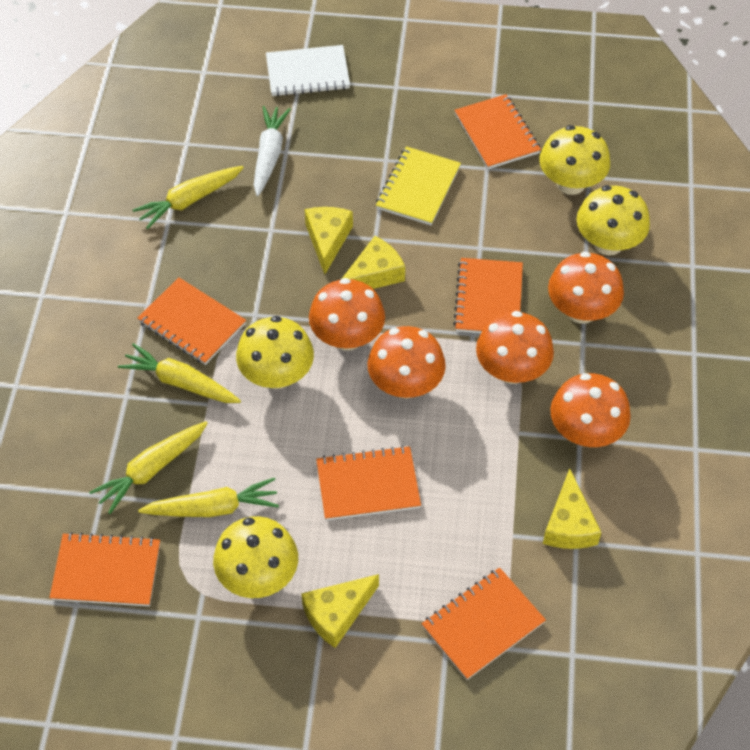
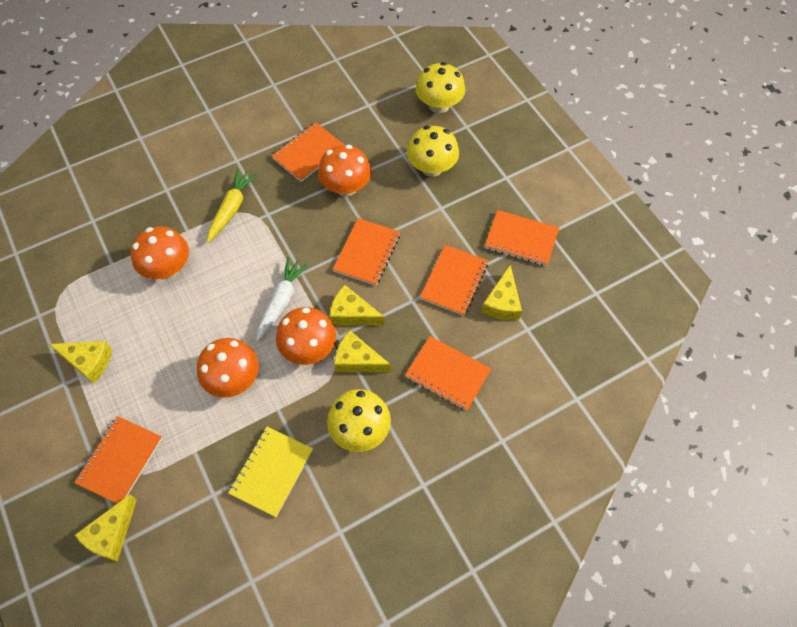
orange mushroom: [309,278,385,351] [367,326,446,399] [476,311,554,384] [548,251,624,324] [550,373,631,447] = 5 -> [131,226,189,279] [197,338,259,398] [276,307,336,365] [318,145,371,196] = 4
white notebook: [266,45,350,96] = 1 -> none = 0
yellow carrot: [89,421,208,514] [118,343,241,403] [133,166,244,229] [138,478,279,517] = 4 -> [207,169,257,243] = 1
yellow cheese: [301,574,379,648] [305,207,353,275] [342,236,405,289] [543,468,602,549] = 4 -> [49,341,112,384] [75,495,137,562] [329,285,385,325] [334,330,391,372] [482,265,522,320] = 5
yellow mushroom: [213,516,298,598] [236,316,314,389] [539,125,610,195] [577,185,650,255] = 4 -> [327,389,391,452] [407,126,459,177] [416,62,465,114] = 3

